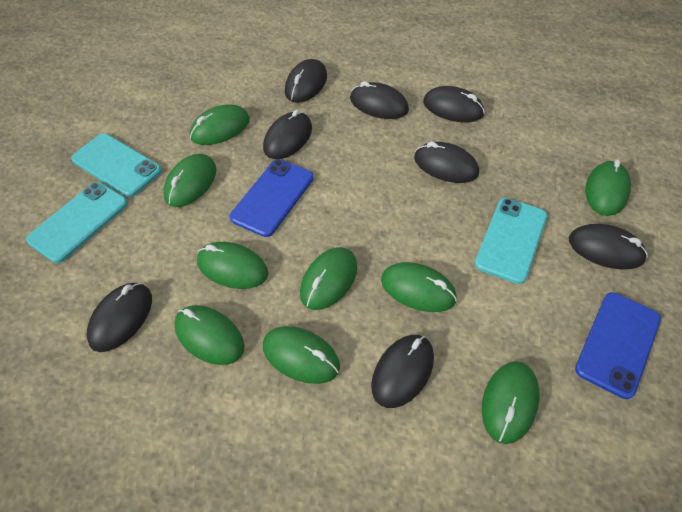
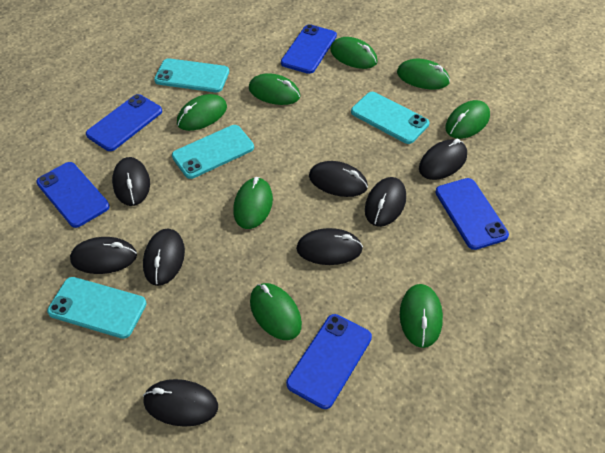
blue phone: [230,159,314,237] [575,292,661,399] = 2 -> [36,162,110,228] [86,94,162,151] [281,24,337,74] [286,314,372,409] [435,178,509,250] = 5
green mouse: [163,154,216,207] [174,305,244,365] [190,104,250,145] [197,242,268,289] [263,326,340,384] [300,247,357,310] [381,262,457,312] [482,361,540,444] [585,160,631,216] = 9 -> [177,94,227,131] [233,177,273,229] [249,73,301,105] [250,283,302,340] [330,37,377,69] [397,59,450,90] [400,284,443,348] [445,100,490,139] = 8
turquoise phone: [26,182,128,263] [71,133,162,197] [475,198,547,284] = 3 -> [47,277,147,339] [154,58,229,92] [172,125,254,179] [351,92,429,144] = 4

